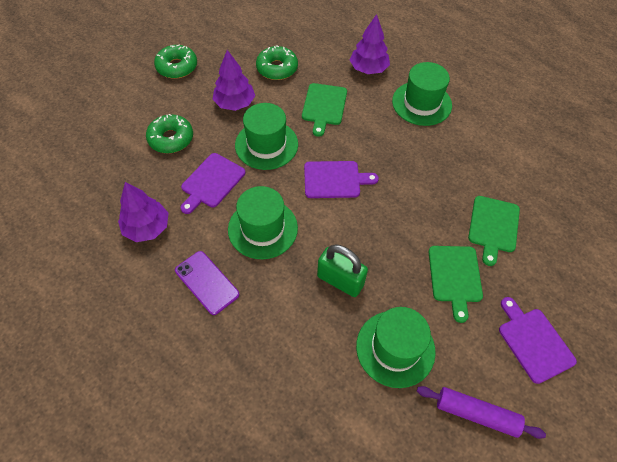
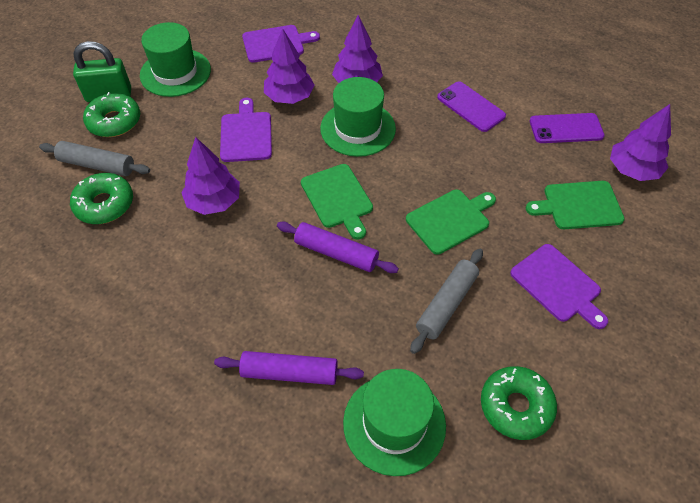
green hat: [228,186,298,259] [235,103,298,170] [356,307,436,388] [392,62,452,126] = 4 -> [140,22,211,97] [320,77,396,157] [343,369,446,476] = 3
grey rolling pin: none = 0 -> [39,141,150,176] [410,249,483,354] = 2
purple phone: [175,251,239,315] = 1 -> [437,81,506,132] [530,113,605,143] = 2
purple rolling pin: [417,386,546,439] = 1 -> [214,351,364,385] [277,222,399,273] = 2
purple tree: [118,182,169,242] [213,50,255,111] [350,14,390,74] = 3 -> [181,137,240,215] [264,28,315,104] [332,15,383,83] [610,104,671,181] = 4

